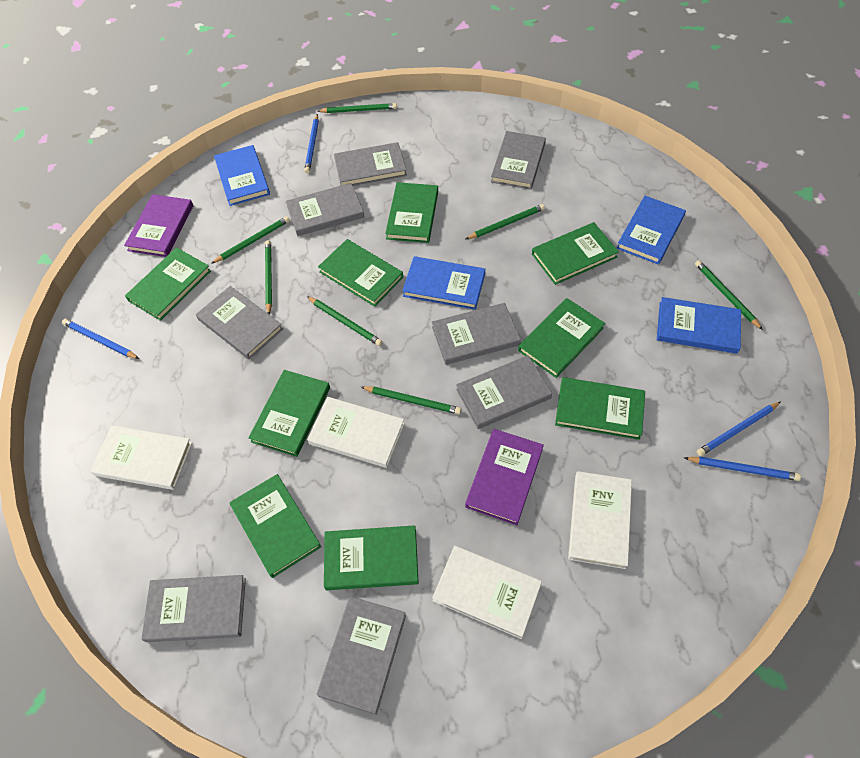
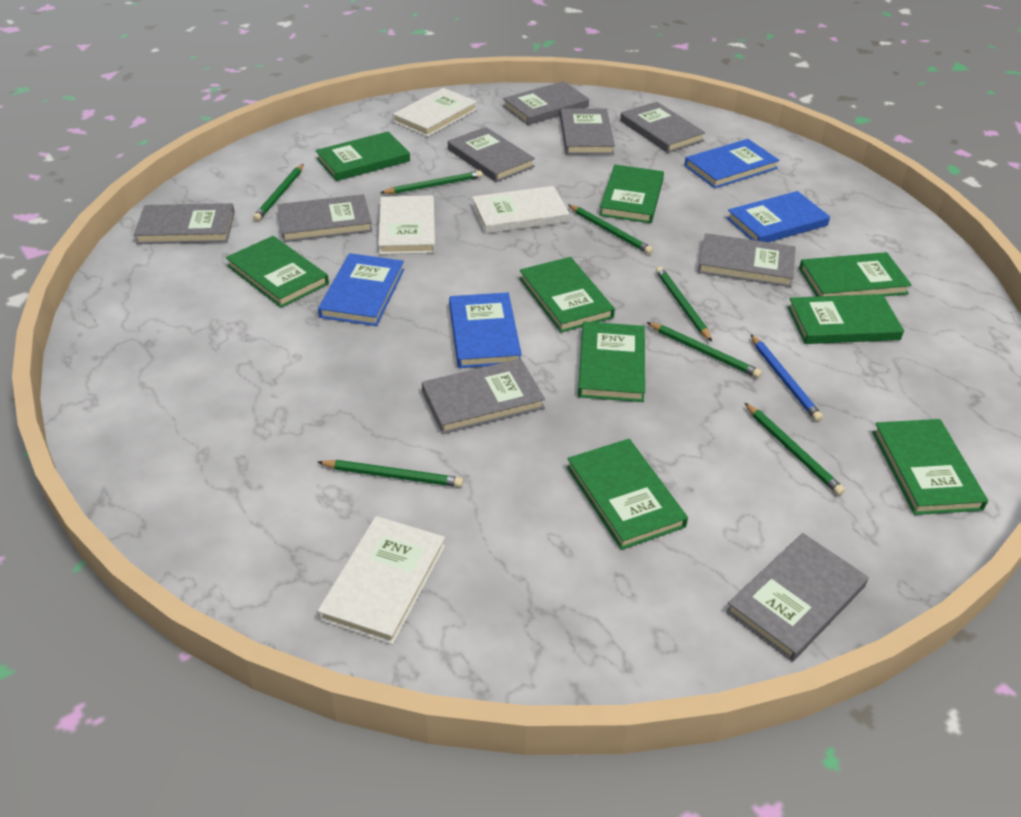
blue pencil: [62,319,139,359] [304,114,319,173] [684,457,801,481] [697,402,780,456] = 4 -> [751,335,823,421] = 1
grey book: [141,575,246,642] [196,286,283,359] [286,183,364,236] [317,596,406,715] [334,142,407,186] [432,303,521,365] [456,355,552,429] [491,131,546,190] = 8 -> [134,203,235,244] [277,194,372,242] [422,358,545,434] [448,127,535,182] [503,81,589,125] [560,108,615,154] [620,102,705,153] [698,233,796,287] [726,533,869,662] = 9
purple book: [124,194,193,257] [465,429,544,525] = 2 -> none = 0

